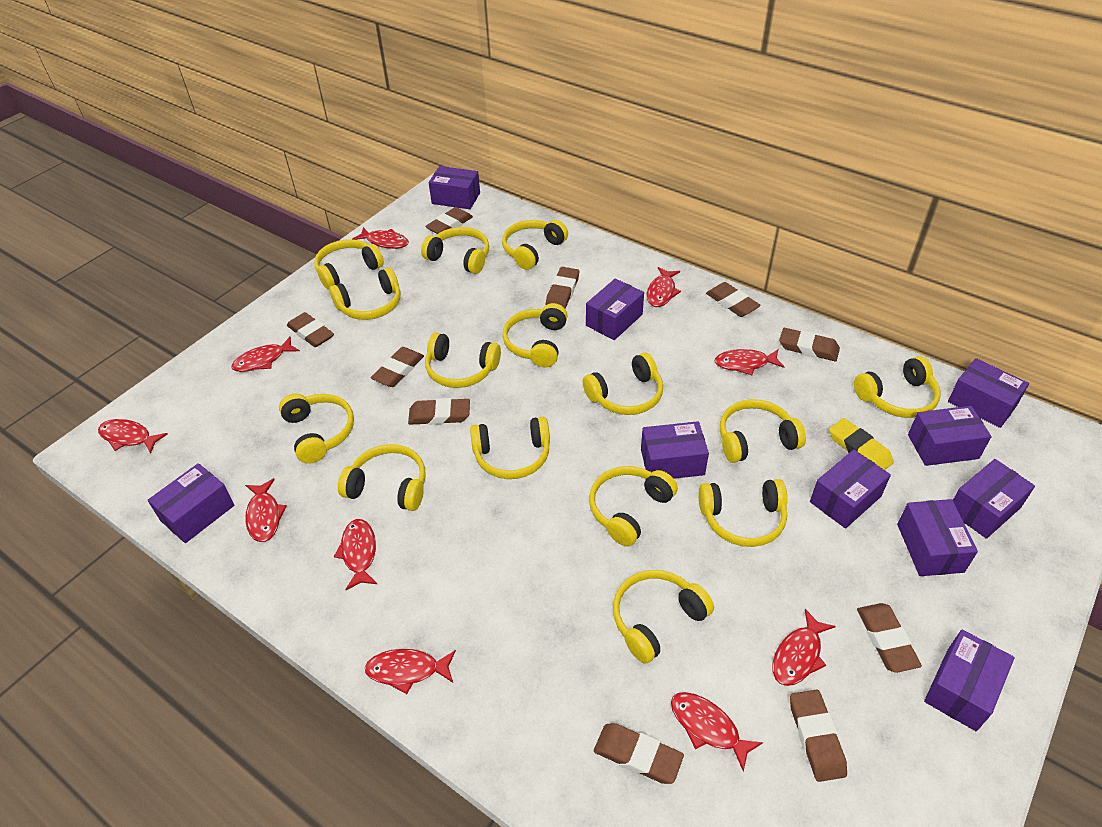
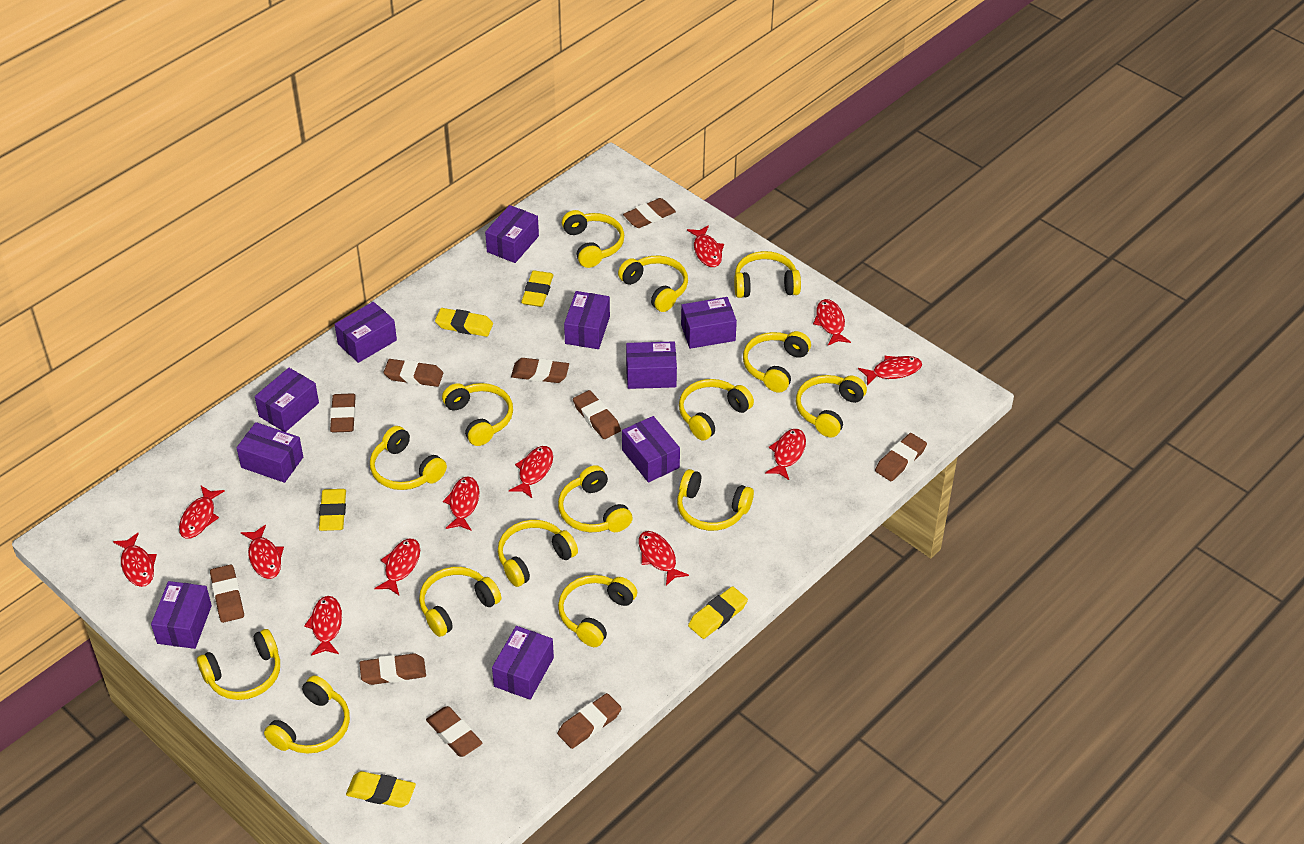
red fish: [98,419,167,454] [231,337,300,372] [245,478,287,542] [334,519,377,590] [353,227,409,249] [365,649,456,694] [647,267,681,307] [671,692,763,772] [715,349,784,375] [773,609,836,686] = 10 -> [113,533,157,587] [179,486,225,539] [241,525,284,579] [304,596,342,656] [375,539,420,595] [443,476,479,530] [509,446,553,498] [639,531,689,586] [687,225,724,267] [765,429,806,480] [813,299,851,345] [858,356,922,386] = 12
yellow eraser: [829,418,894,470] = 1 -> [319,489,346,531] [346,771,416,808] [435,308,493,337] [521,270,553,307] [688,586,748,639] = 5

